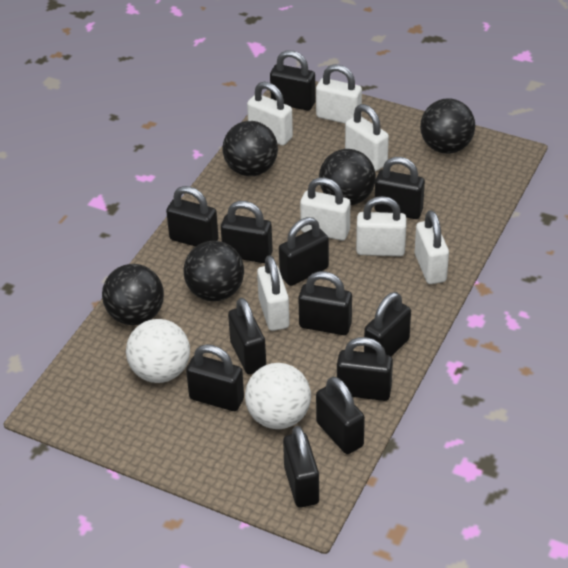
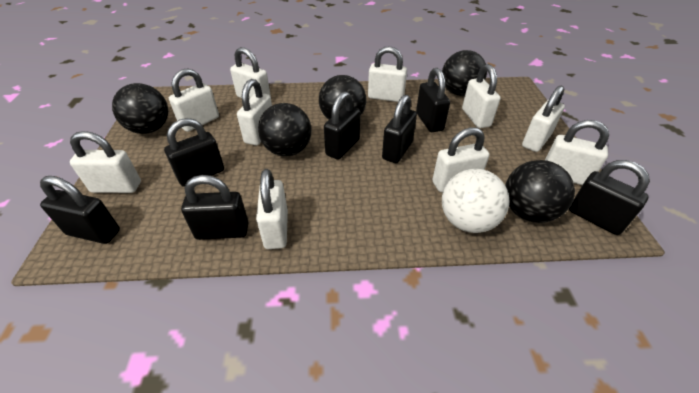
black padlock: [166,186,219,247] [186,344,244,411] [221,201,273,263] [228,298,266,374] [270,50,316,111] [279,217,329,286] [283,426,319,508] [298,271,352,335] [316,377,365,454] [337,337,393,401] [364,292,411,356] [374,157,425,219] = 12 -> [40,176,120,244] [164,118,224,187] [181,175,249,240] [324,91,360,160] [382,95,417,163] [416,68,450,132] [569,160,650,235] = 7
white ball: [126,319,190,383] [245,363,311,429] = 2 -> [442,169,509,233] = 1
white padlock: [247,82,293,146] [257,255,289,331] [300,177,350,241] [316,64,362,124] [345,104,389,171] [356,196,406,256] [415,210,449,284] = 7 -> [70,131,141,193] [169,68,219,132] [230,47,271,99] [237,79,272,145] [256,169,288,249] [368,46,407,102] [432,128,489,192] [462,64,501,128] [522,86,565,152] [545,120,609,185] = 10

